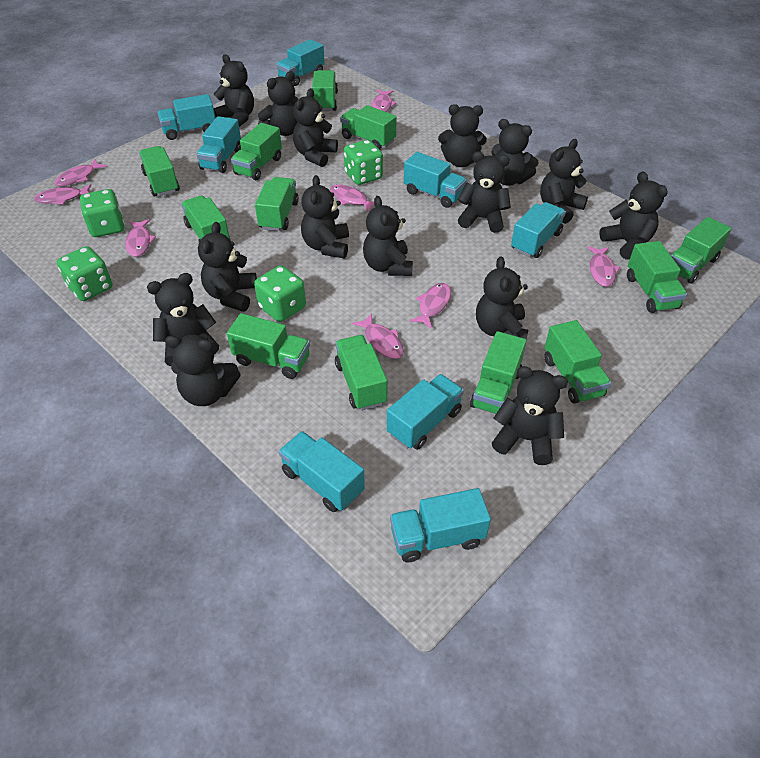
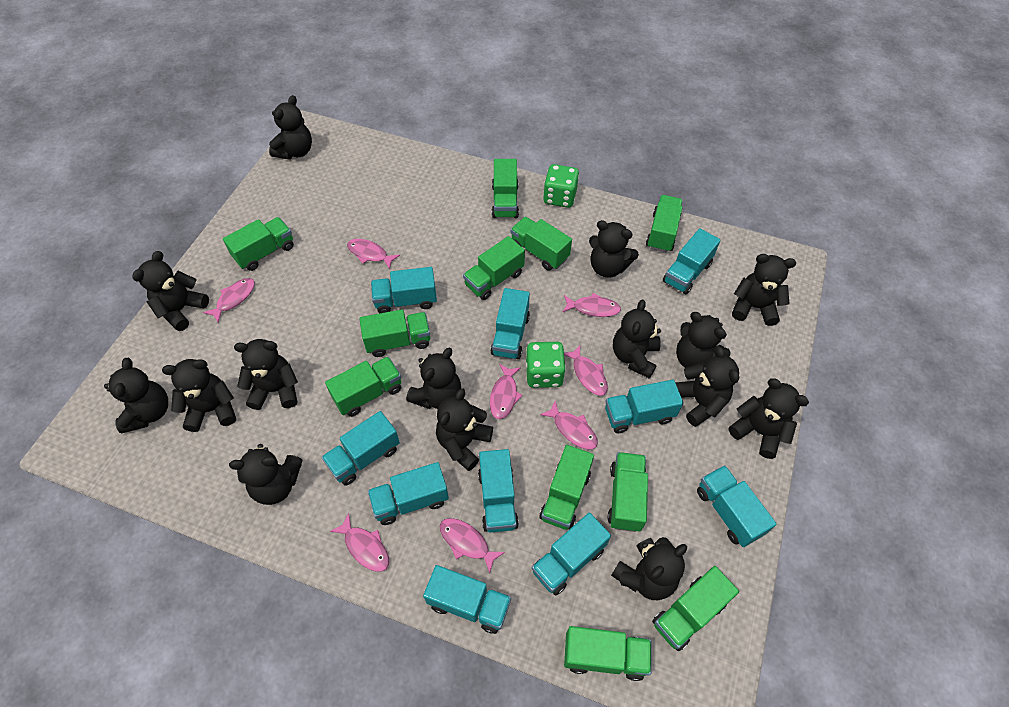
green dice: [57,246,112,301] [80,189,124,237] [254,265,306,322] [344,140,383,185] = 4 -> [526,342,566,388] [543,164,579,208] = 2
green truck: [139,146,180,196] [181,195,230,242] [227,313,310,379] [231,123,282,180] [255,177,299,231] [312,70,338,111] [335,335,388,410] [340,105,397,149] [470,331,526,414] [544,320,611,404] [627,241,687,313] [671,217,732,284] = 12 -> [223,217,294,271] [325,356,401,417] [360,309,430,357] [463,236,525,300] [492,159,519,218] [511,217,572,271] [540,445,594,530] [564,626,651,681] [608,452,648,532] [646,195,683,252] [652,566,739,651] = 11
turquoise truck: [157,94,216,140] [196,116,241,173] [276,39,325,86] [279,431,365,512] [387,374,464,450] [390,488,491,562] [404,152,467,208] [511,202,566,258] = 8 -> [321,411,400,486] [368,462,449,525] [371,267,437,313] [423,565,511,634] [478,449,519,533] [490,288,530,359] [532,513,611,595] [605,380,683,433] [663,228,721,295] [697,465,777,547] = 10

